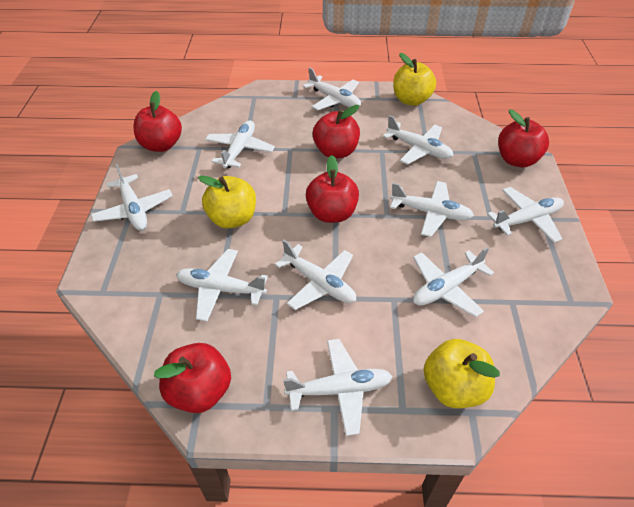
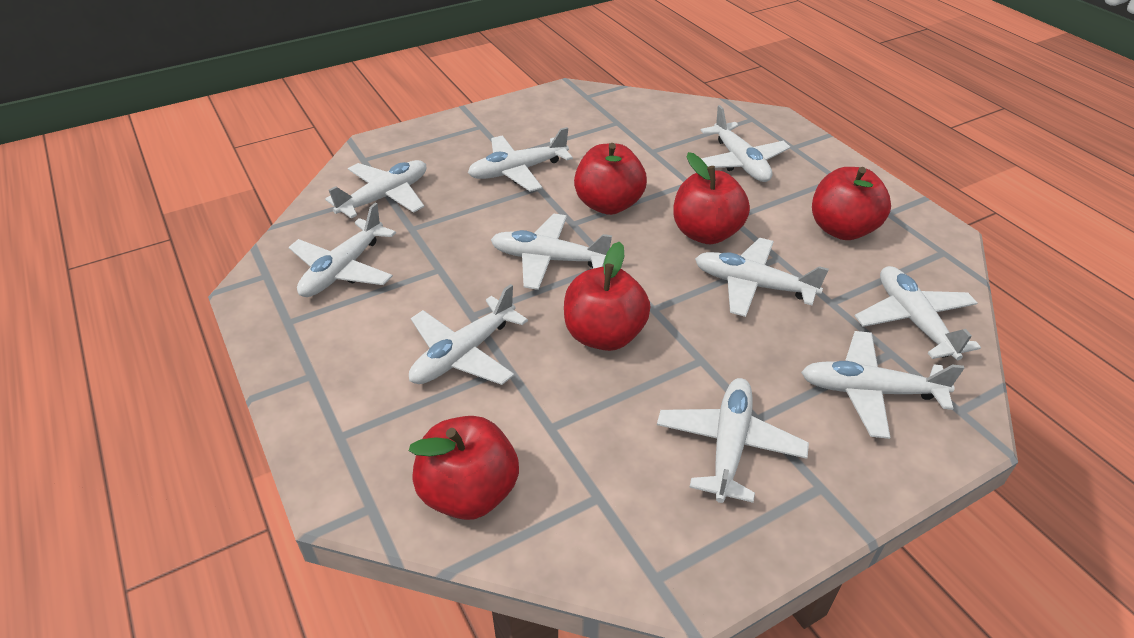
yellow apple: [198,176,256,229] [393,53,436,106] [423,339,500,408] = 3 -> none = 0

